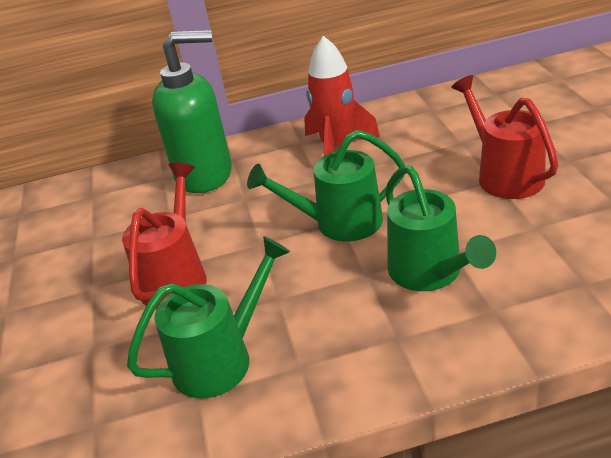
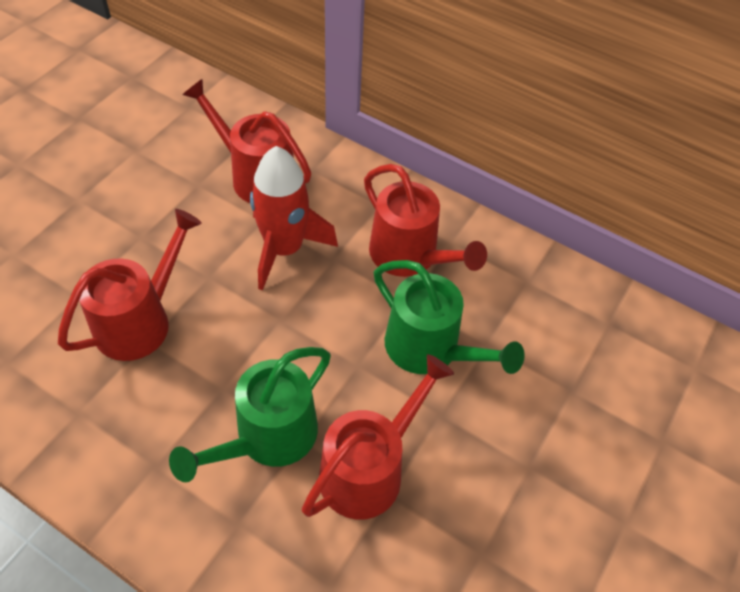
green soap dispenser: [152,30,232,193] = 1 -> none = 0
green watering can: [127,236,290,398] [247,130,406,242] [385,165,496,291] = 3 -> [169,347,331,482] [374,260,525,374] = 2
red watering can: [122,163,207,310] [451,75,559,199] = 2 -> [58,209,202,361] [182,79,311,203] [302,354,454,520] [364,164,487,277] = 4

